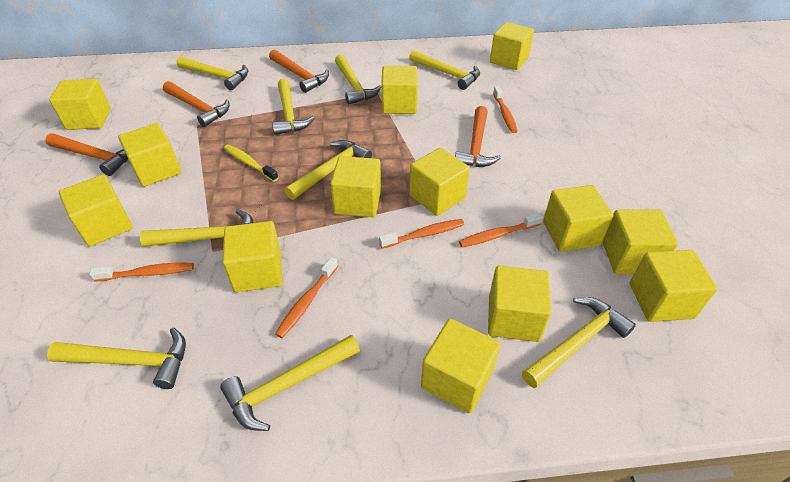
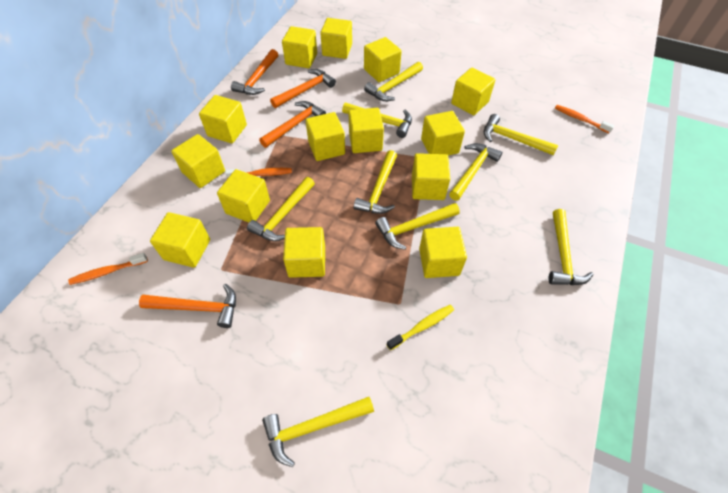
orange toothbrush: [89,263,194,281] [275,257,338,338] [379,219,464,248] [459,213,543,247] [493,86,518,133] = 5 -> [68,253,148,285] [225,168,292,179] [555,105,614,133] = 3
yellow cube: [49,79,111,130] [59,174,133,246] [118,123,181,187] [222,221,282,292] [330,156,381,217] [381,66,418,114] [409,148,470,216] [421,319,501,413] [488,266,551,342] [490,22,534,70] [543,185,613,252] [602,209,678,274] [630,250,717,322] = 13 -> [150,212,210,268] [171,134,225,188] [199,95,247,143] [217,169,270,223] [282,26,317,68] [283,227,325,278] [306,112,345,161] [320,18,352,59] [349,108,384,153] [364,37,402,82] [412,153,450,200] [419,227,467,278] [421,111,465,155] [451,68,495,115] = 14

